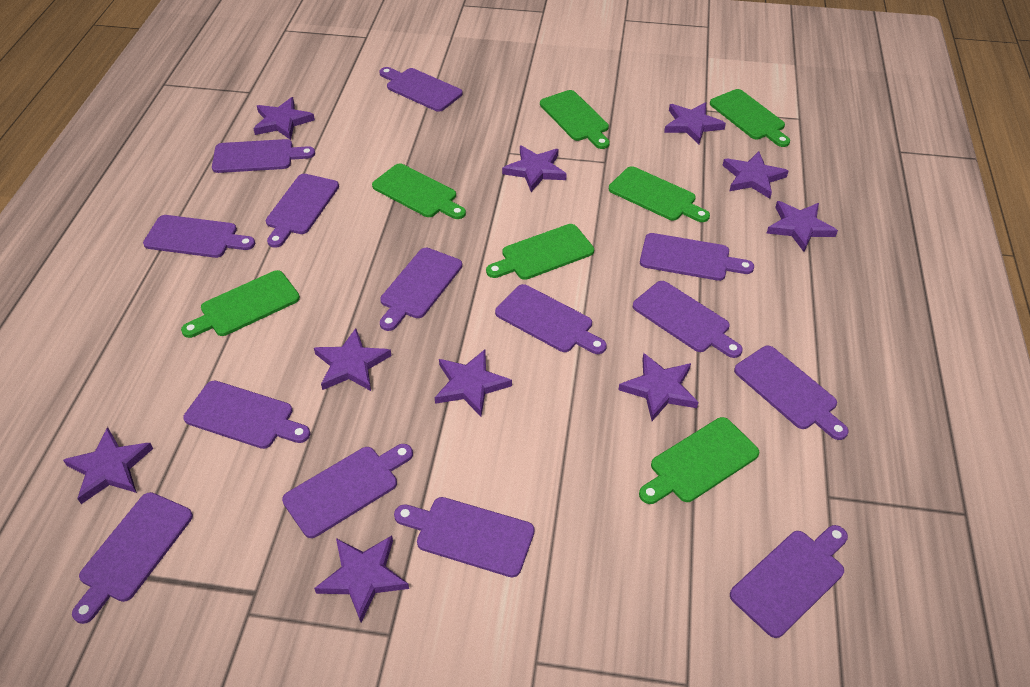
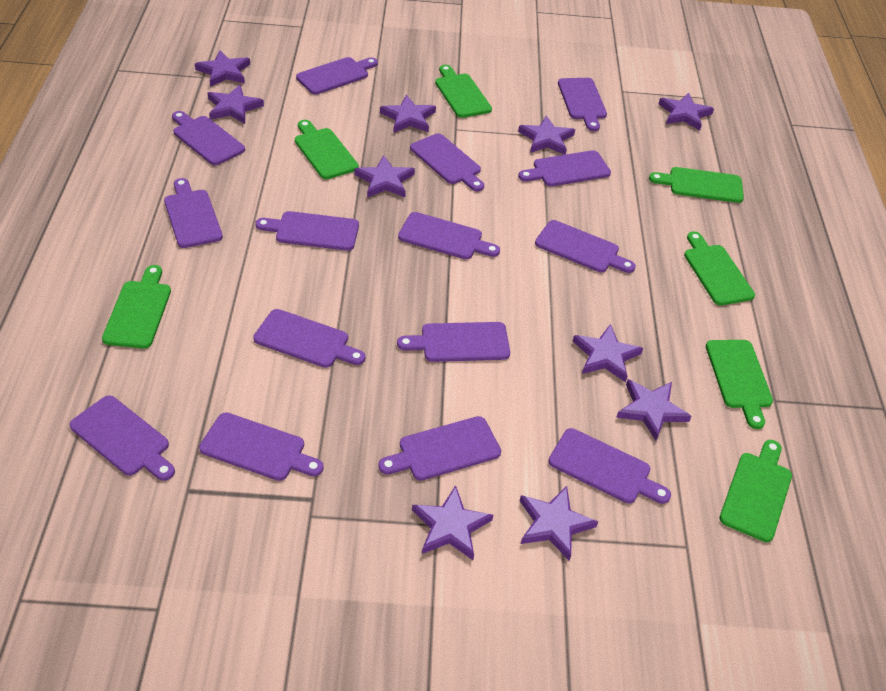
purple cutting board: [72,492,193,624] [143,215,255,258] [183,380,310,449] [212,139,315,173] [266,174,339,248] [282,444,413,538] [379,67,463,112] [380,248,462,331] [394,497,535,577] [495,284,607,354] [633,281,743,358] [640,233,754,281] [730,525,848,638] [734,346,849,440] = 14 -> [69,395,175,481] [164,178,223,248] [172,111,245,165] [199,412,324,481] [253,309,366,368] [255,211,359,251] [296,57,378,95] [378,416,501,481] [397,322,510,362] [398,212,500,260] [410,133,484,191] [518,150,611,186] [535,220,636,273] [548,428,671,504] [558,78,607,131] = 15

